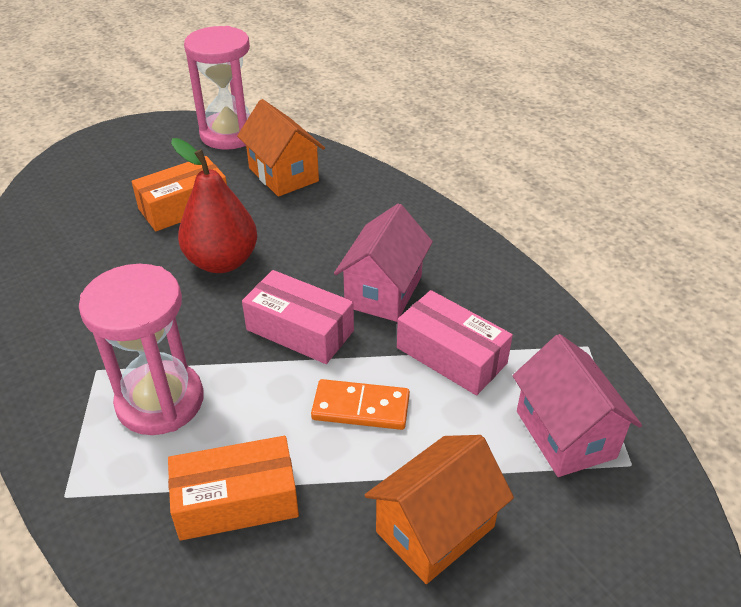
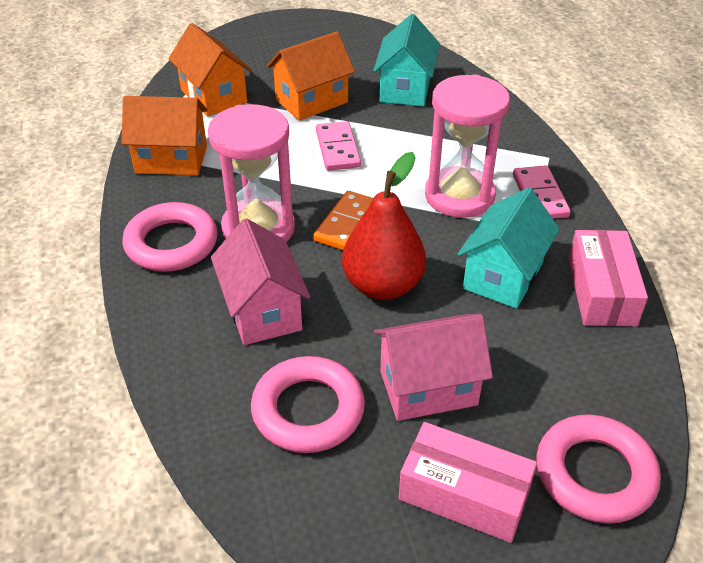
orange box: [132,156,227,231] [168,436,299,541] = 2 -> none = 0
orange house: [237,99,325,197] [365,435,514,584] = 2 -> [122,96,207,175] [169,23,252,117] [267,31,355,121] = 3
pink domino: none = 0 -> [316,121,361,171] [513,165,570,219] = 2
pink ring: none = 0 -> [122,202,218,272] [251,356,365,453] [536,414,661,524] = 3
turquoise house: none = 0 -> [373,14,440,106] [457,187,560,309] = 2

